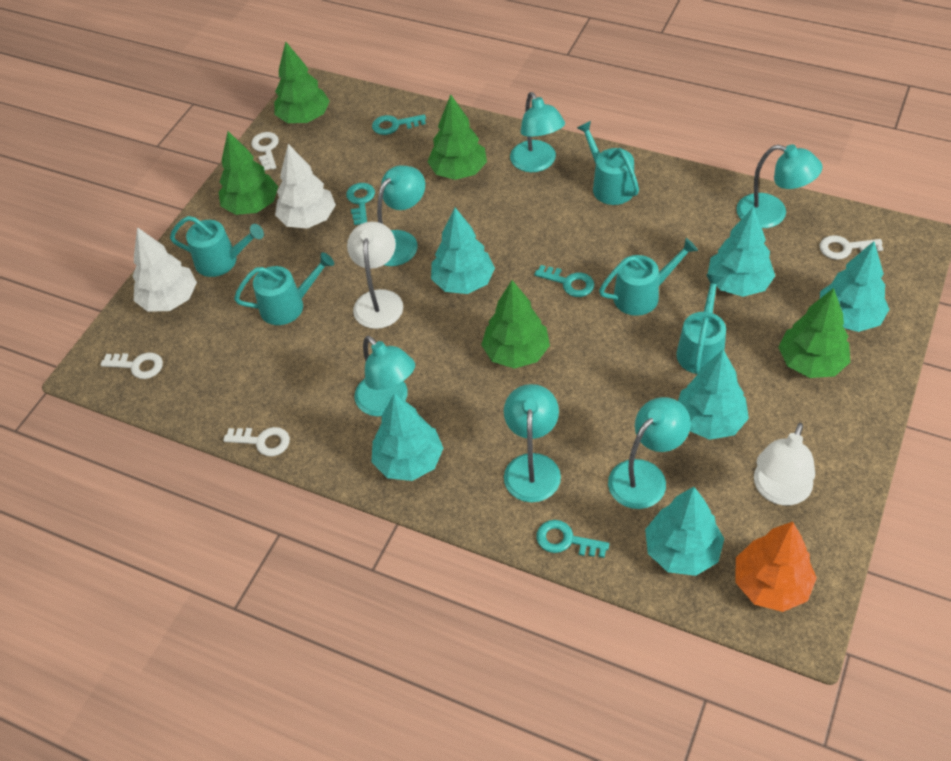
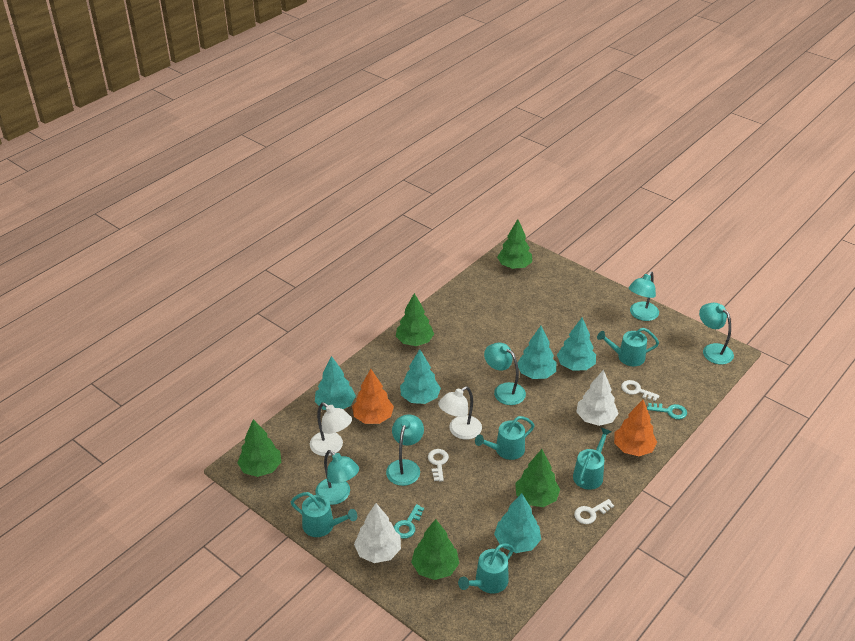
orange tree: [736,522,817,612] = 1 -> [352,369,394,424] [614,400,657,456] = 2
turquoise key: [346,183,375,225] [372,114,426,135] [534,265,594,297] [536,520,609,558] = 4 -> [394,504,424,539] [647,403,687,420] = 2
turquoise lamp: [355,336,415,417] [377,165,425,266] [504,384,561,502] [510,92,565,172] [608,397,691,509] [736,145,823,228] = 6 -> [316,450,359,505] [386,414,424,486] [484,343,526,405] [629,271,659,321] [699,303,734,364] = 5
turquoise tree: [372,393,443,481] [431,208,495,294] [645,487,724,576] [678,350,749,440] [708,207,775,297] [820,241,889,332] = 6 -> [315,356,356,410] [400,349,441,404] [494,493,541,553] [518,326,557,379] [557,317,596,370] = 5
white key: [100,353,163,379] [223,427,290,456] [251,132,279,171] [820,235,883,260] = 4 -> [428,449,449,482] [574,499,614,524] [621,380,659,401] = 3

